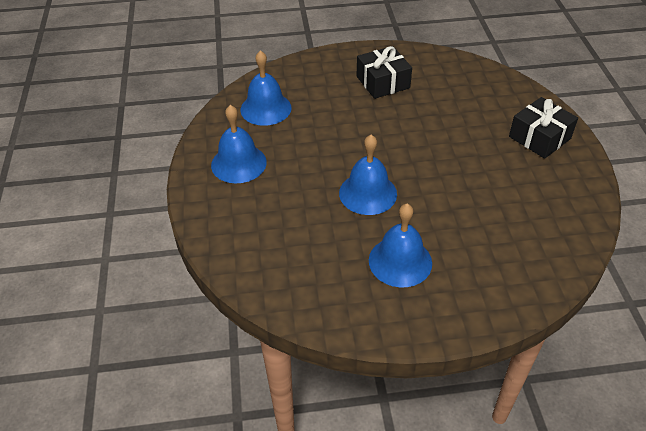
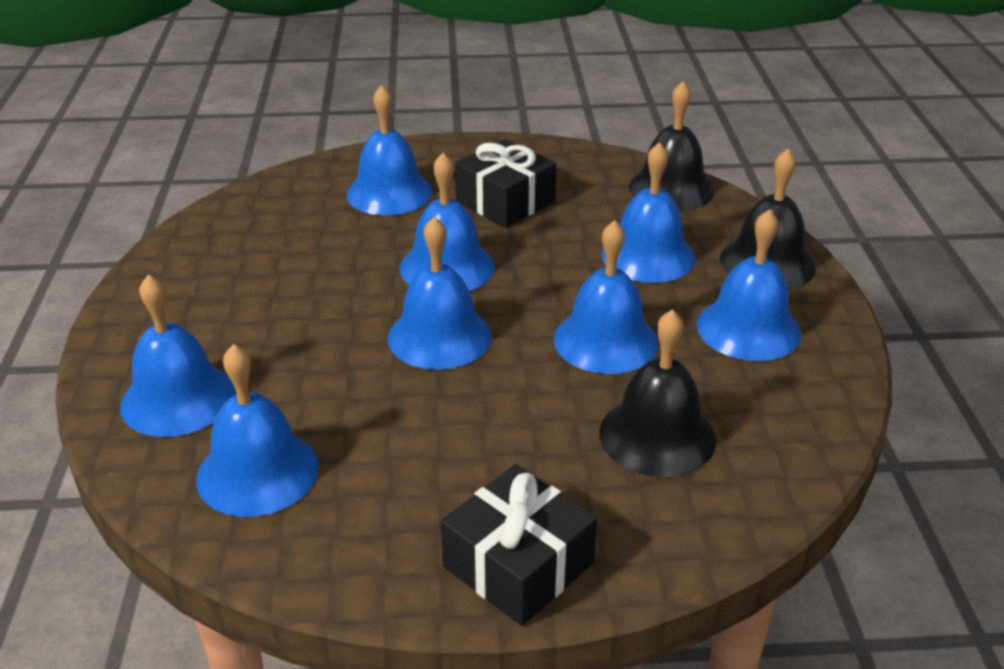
black bell: none = 0 -> [599,309,716,477] [629,81,715,211] [720,149,816,289] = 3
blue bell: [211,105,267,183] [240,50,291,126] [339,135,397,215] [369,204,432,287] = 4 -> [120,274,235,437] [196,344,319,517] [346,85,433,216] [388,216,492,370] [400,153,495,291] [554,220,658,374] [601,142,696,283] [697,209,801,361] = 8

